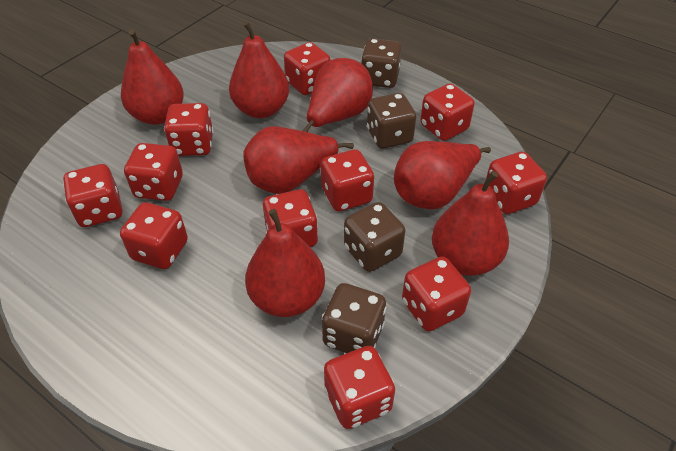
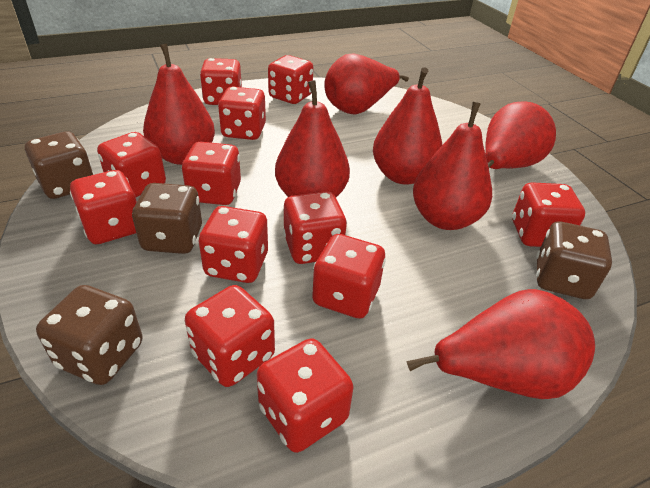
red dice: [63,164,122,227] [120,202,188,269] [124,143,183,201] [164,103,214,156] [263,189,318,247] [284,42,331,95] [321,149,374,211] [324,346,395,429] [402,256,471,331] [420,84,474,141] [486,152,547,214] = 11 -> [70,170,137,244] [97,132,166,197] [182,142,241,205] [185,285,275,387] [199,206,268,283] [200,58,242,105] [218,87,266,140] [257,338,353,453] [268,55,313,104] [283,191,347,264] [312,234,386,319] [512,182,585,247] = 12

